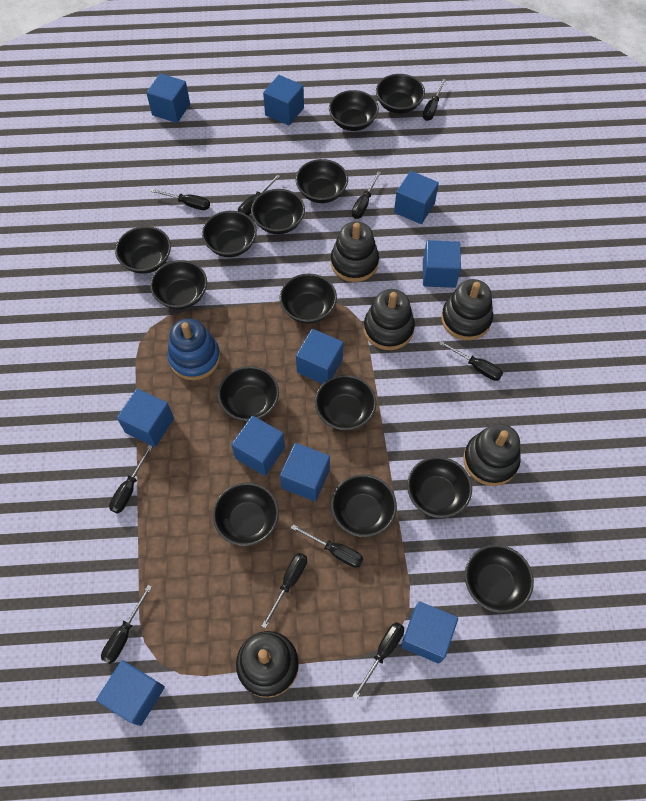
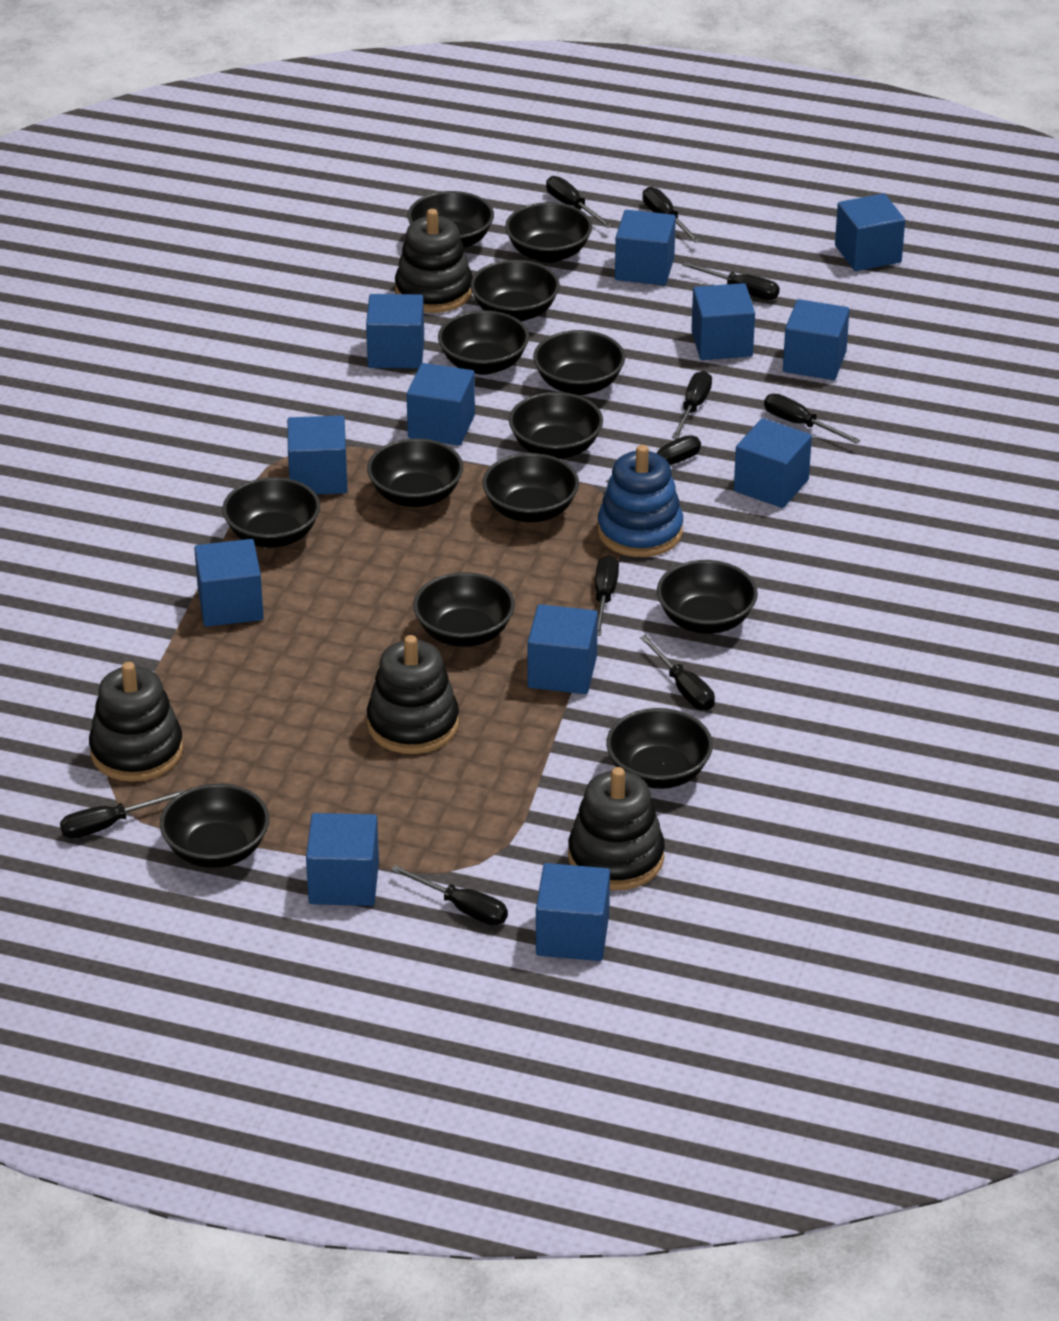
black bowl: [115,226,171,274] [150,260,207,309] [202,211,257,257] [213,482,279,546] [218,366,279,421] [251,189,305,234] [280,273,337,324] [295,159,348,203] [315,375,376,431] [329,90,379,131] [331,474,397,537] [376,74,425,114] [407,457,472,518] [465,545,534,613] = 14 -> [160,783,269,868] [222,477,320,548] [367,438,463,507] [408,191,494,248] [413,572,515,647] [438,310,529,375] [470,260,560,322] [483,453,579,523] [505,202,592,263] [509,392,603,459] [533,330,625,395] [606,708,713,789] [657,560,758,634] = 13
black stacking toy: [236,631,299,698] [331,222,379,282] [364,289,415,350] [441,279,493,340] [463,423,521,486] = 5 -> [89,662,183,782] [367,635,459,754] [395,209,473,313] [568,767,665,890] = 4
blue cube: [96,660,165,726] [117,389,174,447] [146,73,190,123] [231,416,285,476] [263,75,304,126] [280,443,330,501] [296,329,343,384] [394,171,439,224] [401,601,458,664] [423,240,461,288] = 10 -> [194,539,264,627] [287,415,348,494] [306,813,379,906] [366,294,424,368] [407,363,475,446] [528,604,598,694] [536,863,610,961] [615,210,676,285] [691,283,755,360] [734,418,812,508] [783,299,850,380] [835,194,905,271] = 12

